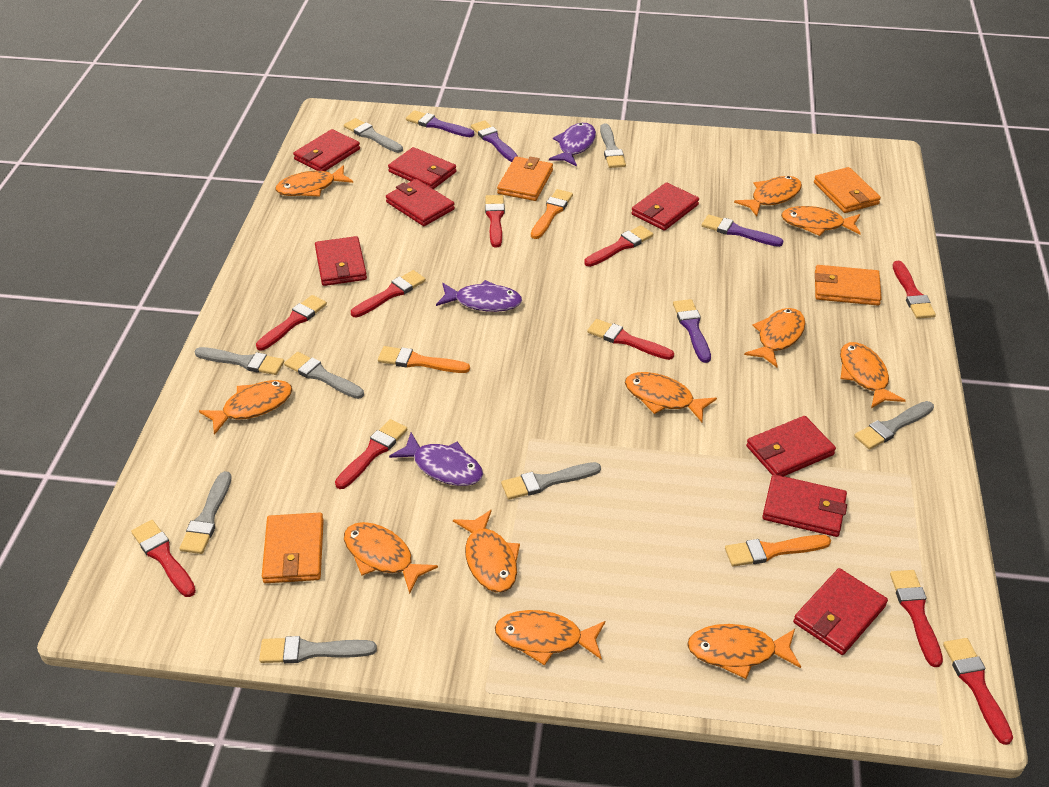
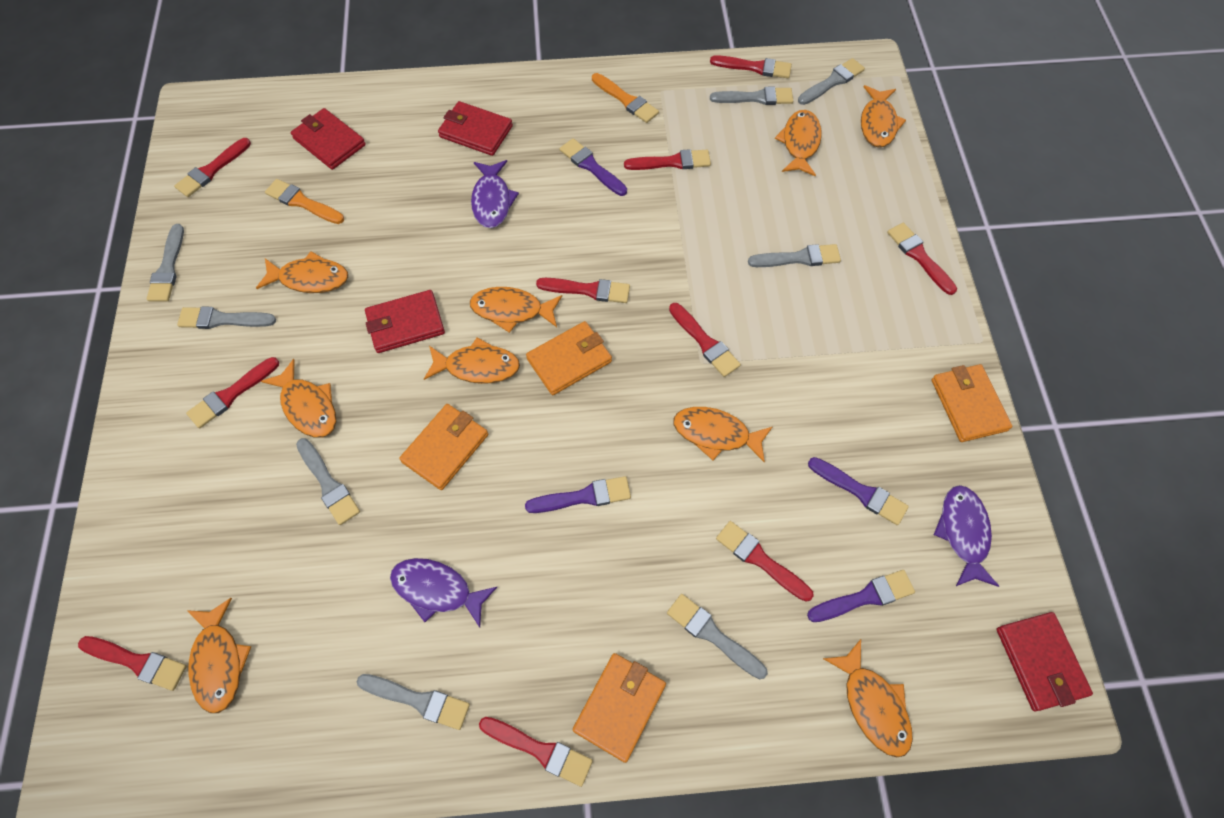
orange brush: [378,346,470,373] [531,189,573,239] [725,535,831,567] = 3 -> [265,179,344,224] [592,73,659,123] = 2
orange fish: [199,380,292,435] [276,165,353,197] [344,522,438,594] [453,509,520,592] [495,610,605,665] [625,372,717,422] [687,624,801,679] [734,176,802,216] [744,308,805,367] [781,206,861,236] [840,342,906,408] = 11 -> [187,598,251,713] [256,251,348,293] [261,359,336,438] [424,337,520,384] [470,287,562,333] [673,407,772,462] [775,110,822,176] [823,639,913,758] [861,85,906,147] = 9
red wallet: [293,129,360,171] [315,236,367,286] [386,179,455,226] [388,147,456,189] [631,182,699,231] [746,416,836,476] [762,474,847,537] [793,568,888,655] = 8 -> [291,108,366,170] [365,290,445,353] [438,101,513,156] [996,612,1093,711] = 4

